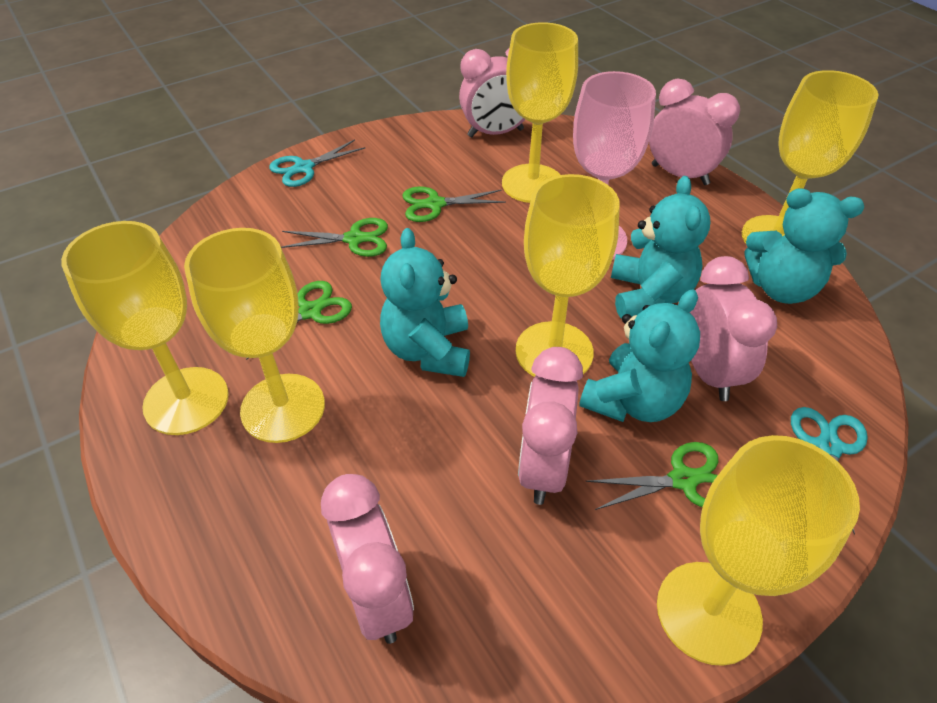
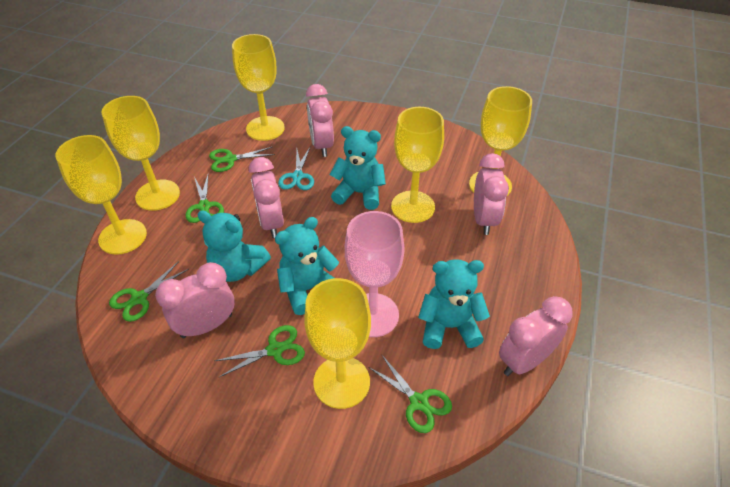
green scissors: [246,281,352,360] [281,218,388,257] [402,186,506,222] [585,442,718,510] = 4 -> [109,261,189,322] [186,175,224,223] [209,147,275,172] [214,325,305,378] [368,355,452,433] = 5
turquoise scissors: [269,140,365,187] [791,407,868,534] = 2 -> [278,147,314,190] = 1

